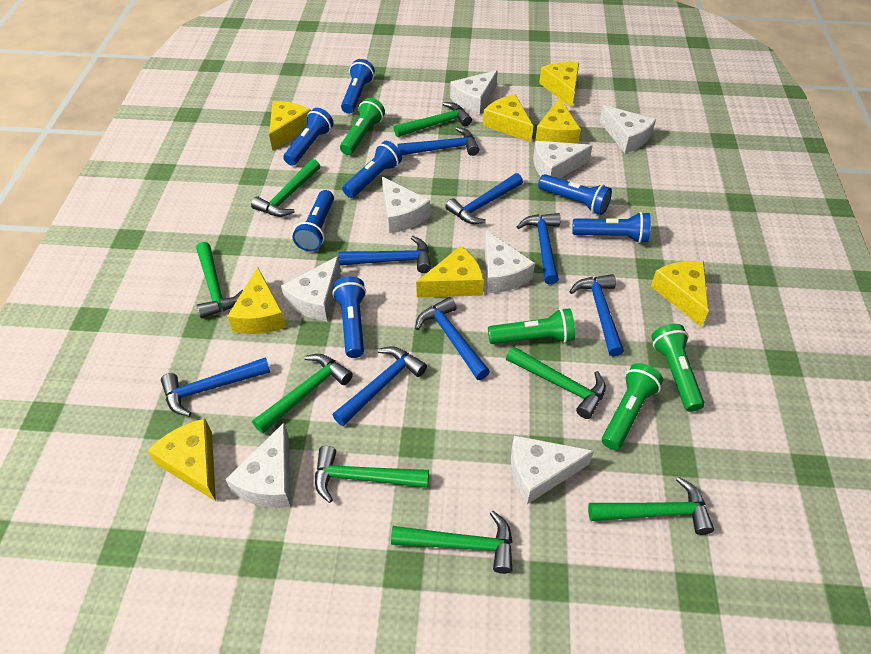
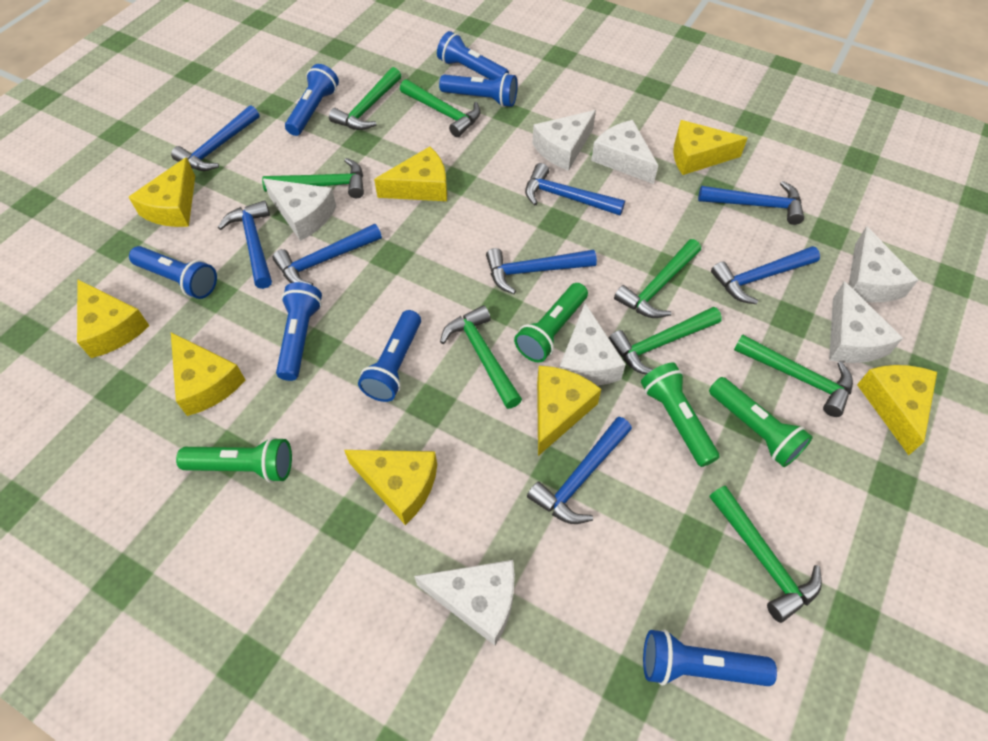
white cheese: [225,423,291,508] [281,256,341,321] [382,177,430,233] [450,70,498,115] [485,231,535,293] [511,435,594,504] [533,141,593,179] [600,105,656,153] = 8 -> [263,179,336,241] [414,560,515,645] [532,110,596,171] [559,303,626,386] [591,120,658,184] [829,281,903,363] [849,226,919,302] = 7

